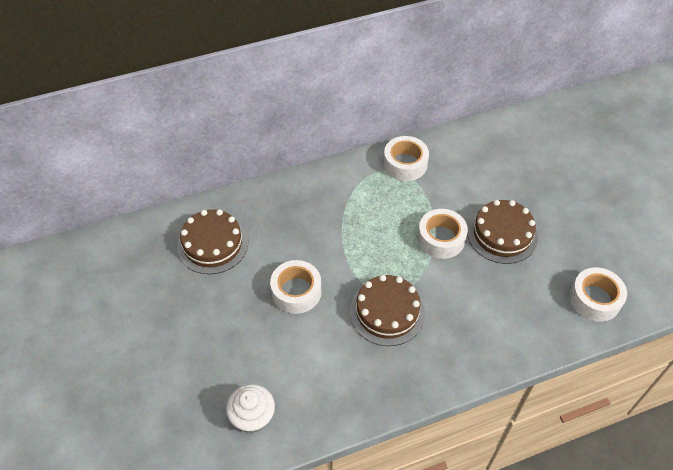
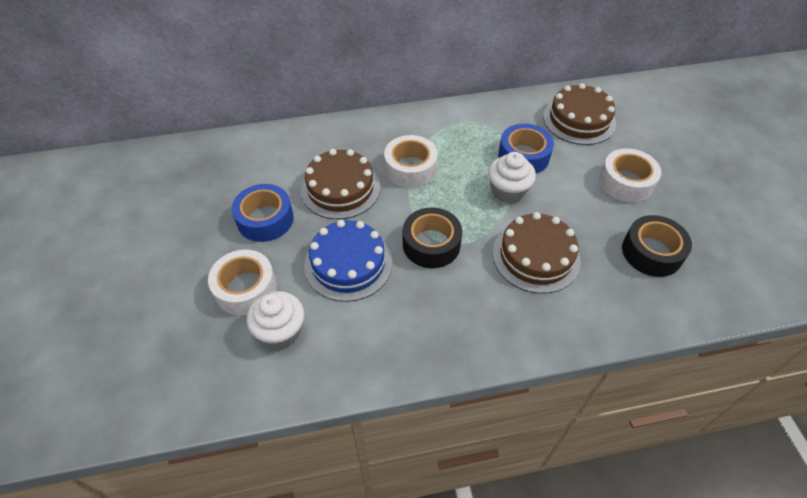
black tape: none = 0 -> [403,207,462,268] [622,215,692,277] = 2
blue cake: none = 0 -> [304,220,392,302] = 1
blue tape: none = 0 -> [232,184,294,242] [498,124,554,174] = 2
white cupcake: [226,384,275,433] = 1 -> [247,291,304,349] [488,152,536,204] = 2
white tape: [270,260,322,314] [383,136,429,181] [418,209,468,259] [570,268,627,322] = 4 -> [208,250,277,315] [384,135,438,188] [599,148,661,202] = 3

